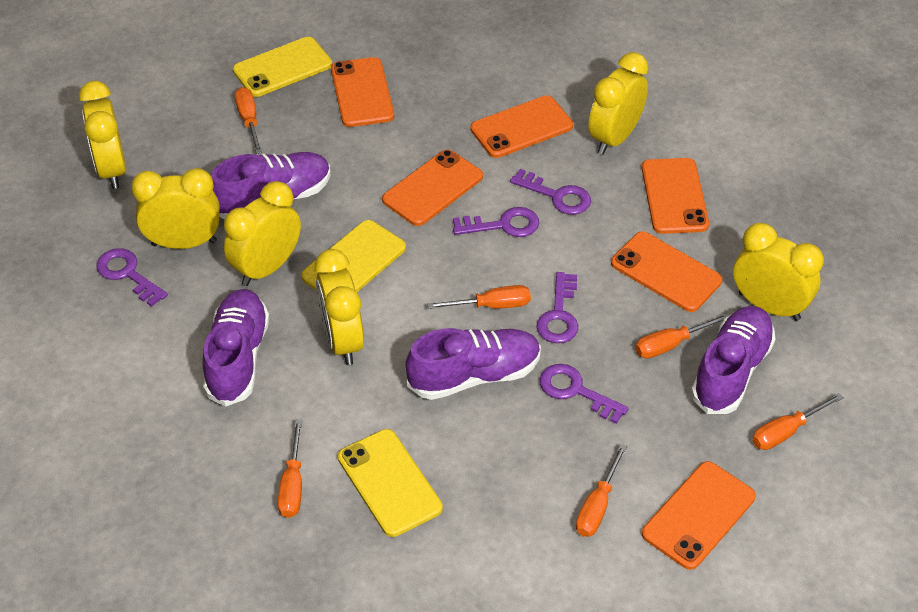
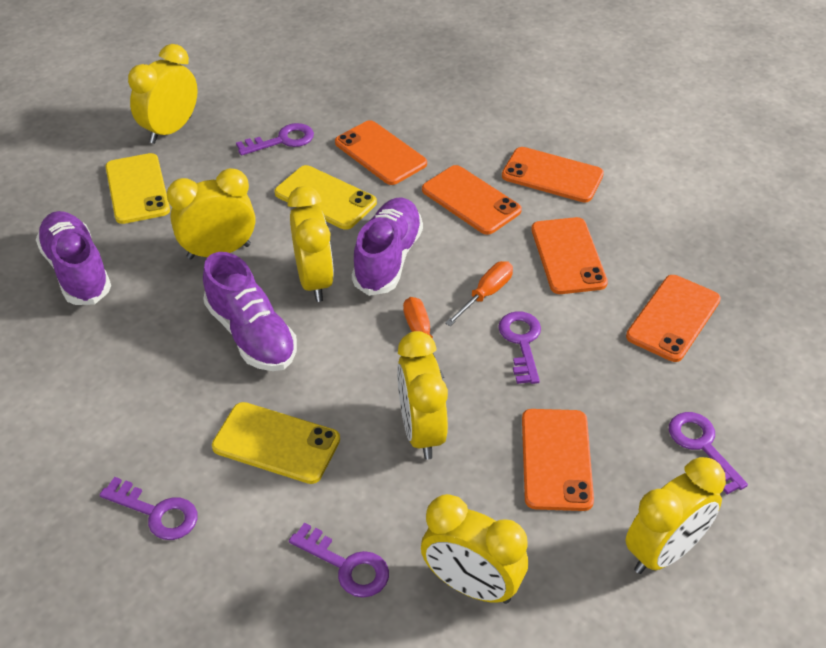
orange screwdriver: [235,87,262,154] [278,420,302,518] [427,285,531,309] [576,444,627,537] [635,313,729,358] [752,393,844,450] = 6 -> [403,297,444,378] [445,261,513,326] = 2
purple shoe: [202,289,270,407] [211,152,330,219] [406,328,541,400] [691,306,775,414] = 4 -> [36,211,111,305] [203,252,297,371] [352,198,423,296] = 3

